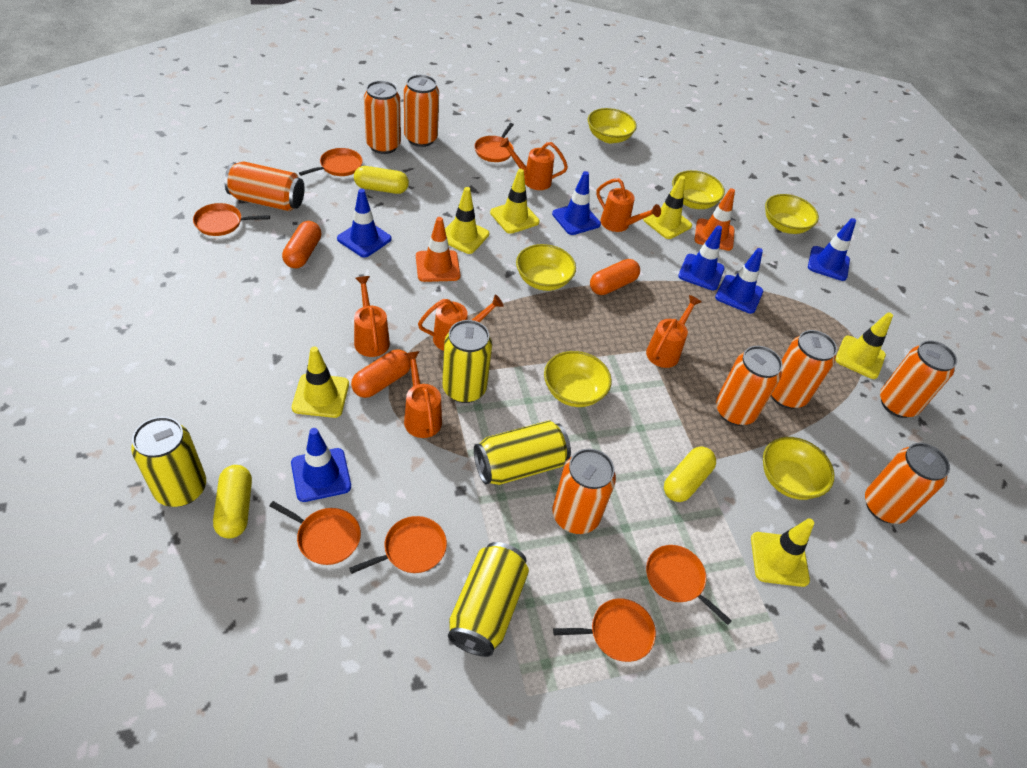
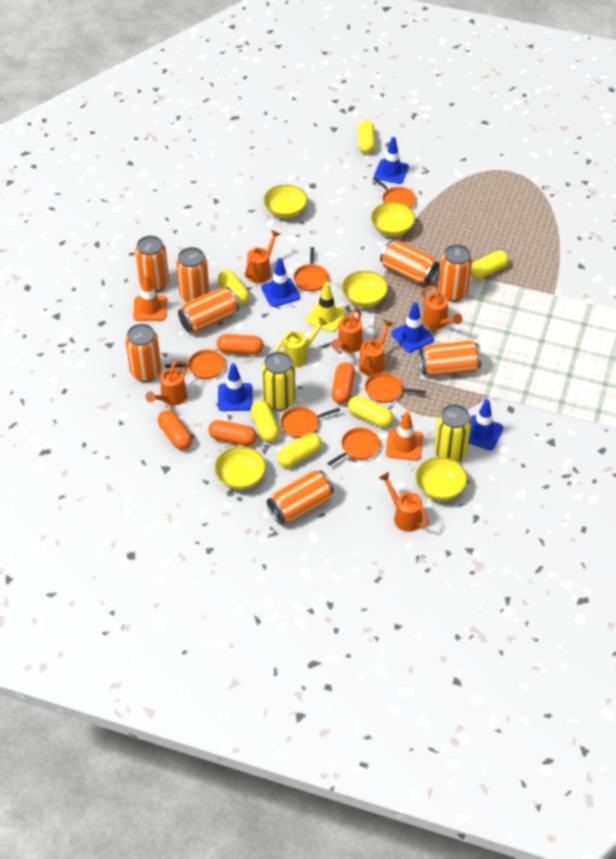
blue traffic cone: [291,428,351,502] [337,189,392,258] [552,171,601,235] [678,225,725,290] [715,248,763,314] [808,218,856,281] = 6 -> [218,363,253,411] [261,258,300,307] [374,137,409,184] [391,302,434,353] [469,399,503,450] = 5
orange capsule: [282,221,322,268] [351,349,411,398] [590,259,640,295] = 3 -> [158,410,192,450] [208,420,257,446] [217,334,264,355] [331,362,355,404] = 4
orange pan: [193,203,270,236] [269,501,361,565] [299,148,363,176] [349,516,447,574] [474,123,514,162] [553,598,656,662] [646,545,732,625] = 7 -> [165,349,225,379] [280,407,340,438] [293,247,329,291] [327,428,380,466] [365,372,426,403] [373,177,416,208] = 6
yellow bowl: [516,244,576,291] [544,351,612,407] [588,108,637,143] [672,170,725,209] [763,437,835,500] [765,194,819,234] = 6 -> [214,446,266,490] [264,184,307,218] [342,271,388,307] [371,202,415,236] [415,457,467,501] = 5
yellow can: [131,417,206,507] [442,320,492,403] [448,542,529,657] [474,420,571,485] = 4 -> [262,352,295,410] [434,404,472,462] = 2
yellow capsule: [213,465,252,538] [354,166,409,194] [664,447,716,502] = 3 -> [218,270,250,305] [251,400,280,442] [277,433,322,468] [348,396,393,428] [358,120,376,154] [471,250,509,279] = 6
yellow traffic cone: [292,347,349,418] [445,187,489,254] [490,169,540,234] [643,176,692,239] [751,518,814,587] [836,312,893,379] = 6 -> [306,282,347,332] = 1
yellow watering can: none = 0 -> [275,317,327,368] = 1

